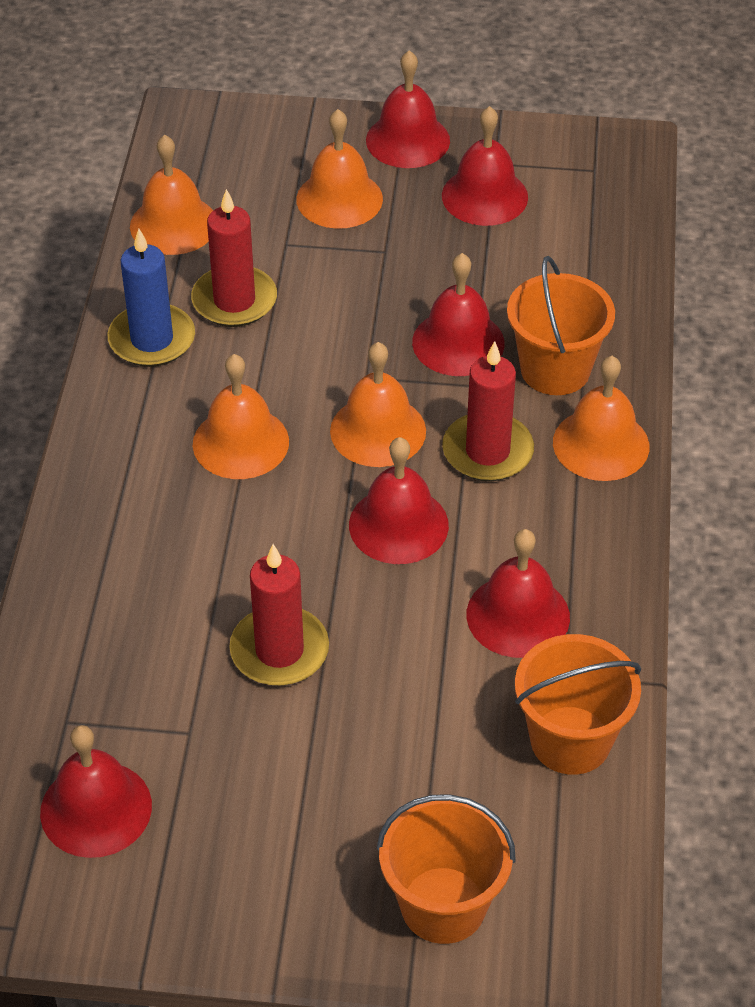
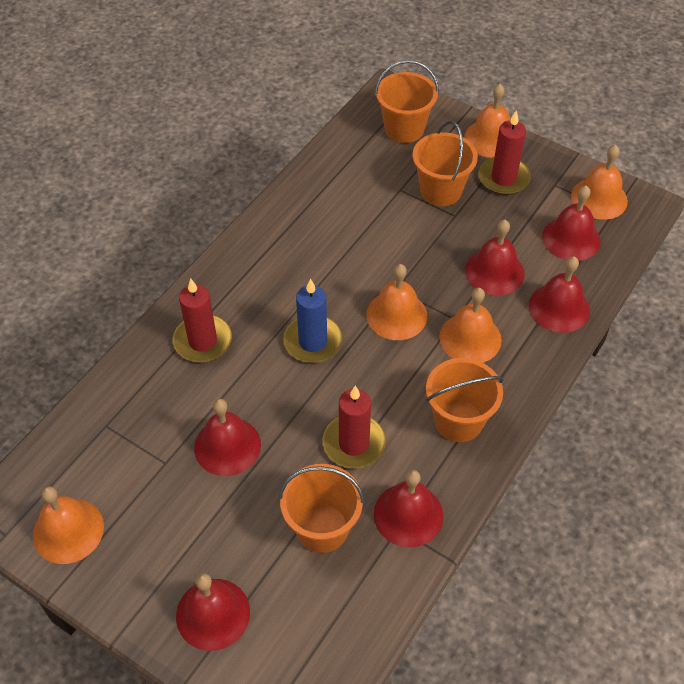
orange bucket: [377,794,516,944] [507,256,615,395] [515,634,641,775] = 3 -> [279,464,365,553] [375,60,439,143] [412,121,478,206] [426,358,503,442] = 4

